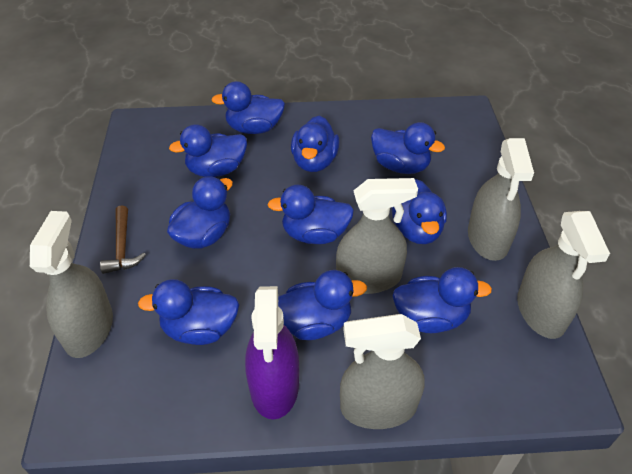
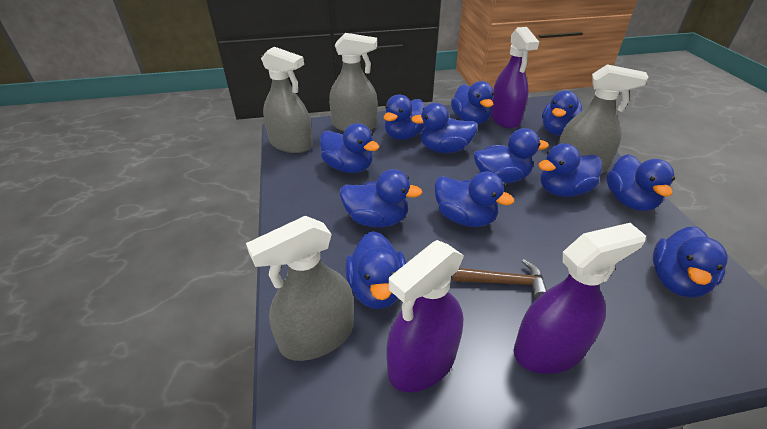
blue duck: [138,279,239,345] [167,176,233,249] [169,124,247,177] [211,81,285,134] [267,185,354,244] [278,270,367,340] [291,115,340,172] [371,122,445,174] [392,179,447,244] [393,267,492,333] = 10 -> [320,123,379,173] [340,169,423,228] [345,231,406,309] [384,95,425,140] [411,103,478,153] [434,171,514,227] [451,81,494,124] [474,128,549,184] [538,143,602,197] [542,91,583,135] [606,154,675,211] [653,227,728,298] = 12
grey spray bottle: [30,211,113,358] [336,178,418,294] [340,314,425,429] [468,138,534,261] [517,211,610,339] = 5 -> [246,216,353,361] [261,47,313,153] [329,33,378,131] [558,64,648,173] = 4
purple spray bottle: [245,286,299,420] = 1 -> [387,240,464,392] [491,27,539,128] [514,223,646,374] = 3

